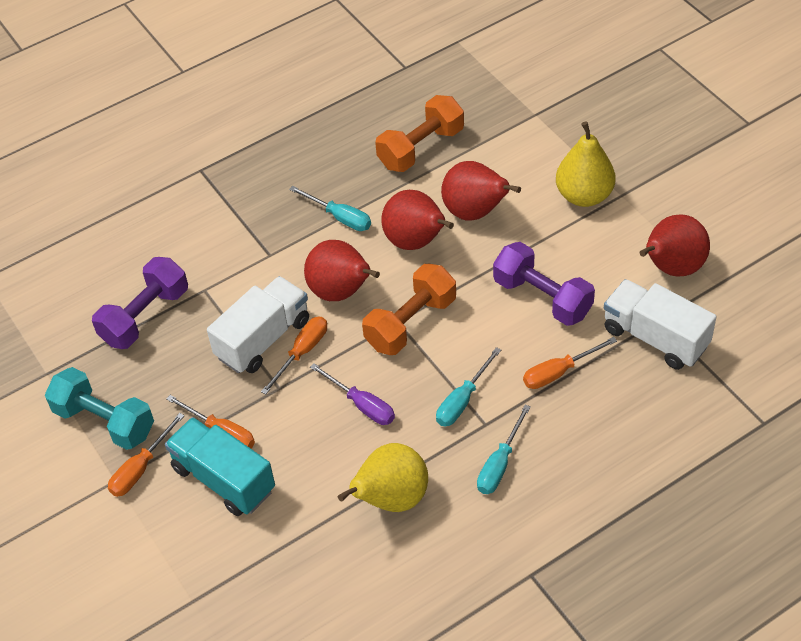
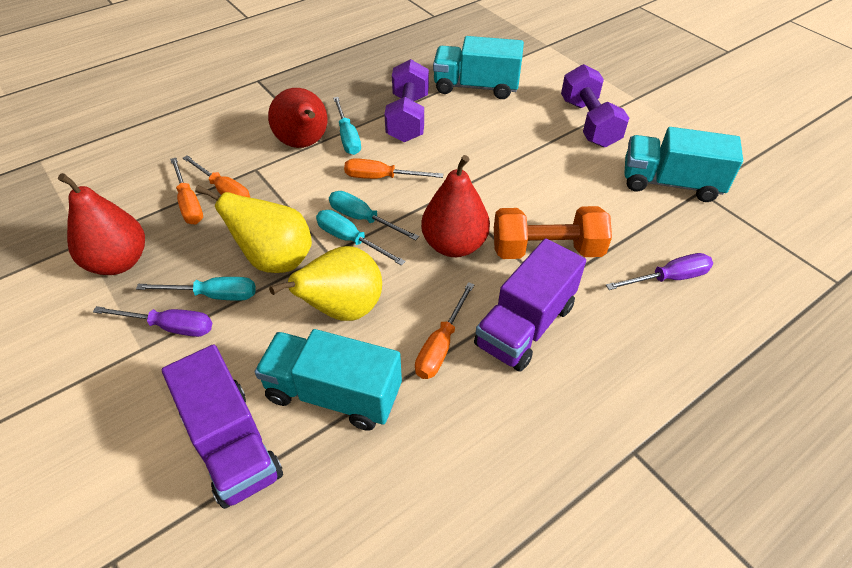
orange dumbbell: [362,264,456,355] [375,95,464,172] = 2 -> [494,206,612,259] = 1
purple screwdriver: [310,363,395,425] = 1 -> [93,306,212,337] [606,253,713,290] = 2
purple truck: none = 0 -> [162,344,283,509] [474,238,586,372] = 2
red pear: [304,240,380,301] [381,190,454,250] [441,161,521,221] [640,214,710,276] = 4 -> [58,173,145,275] [268,88,327,148] [421,155,490,257] = 3
turquoise dumbbell: [45,367,154,450] = 1 -> none = 0
turquoise screwdriver: [289,186,371,231] [436,347,501,426] [477,405,531,494] = 3 -> [136,277,256,301] [316,210,406,266] [329,191,419,241] [333,97,361,155] = 4
turquoise truck: [165,417,275,516] = 1 -> [255,329,402,431] [433,36,524,99] [624,127,743,202] = 3
white truck: [207,276,309,373] [604,279,716,370] = 2 -> none = 0

